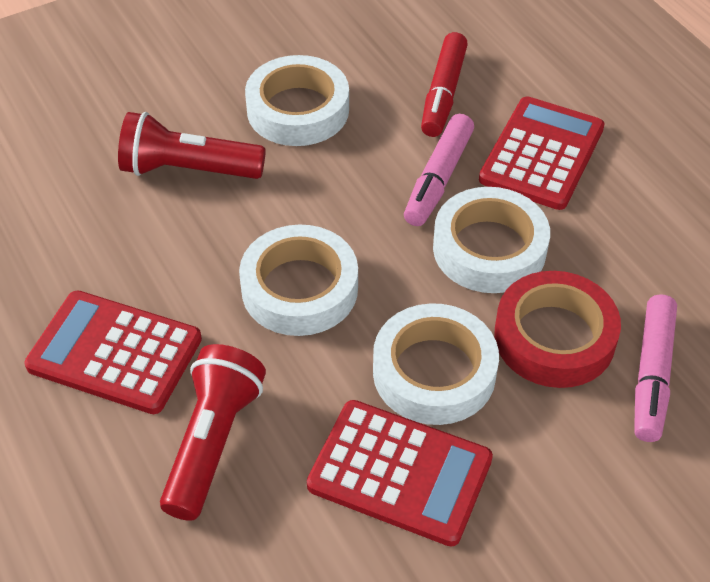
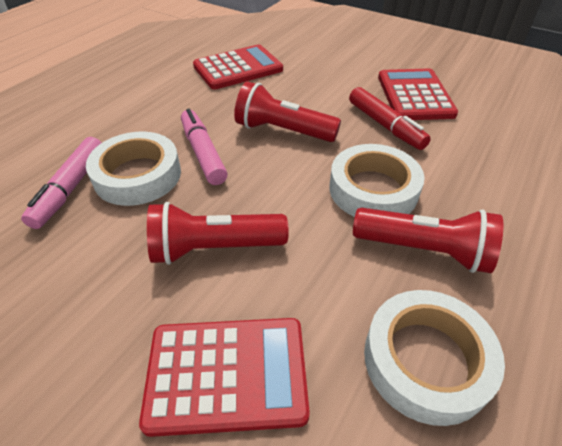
red flashlight: [118,112,266,179] [160,344,266,521] = 2 -> [147,202,289,265] [234,81,341,142] [353,208,503,273] = 3
red tape: [494,271,621,388] = 1 -> none = 0
white tape: [239,225,358,336] [245,55,349,146] [373,303,499,425] [433,187,550,293] = 4 -> [86,132,181,206] [329,144,424,217] [364,290,505,426] = 3

